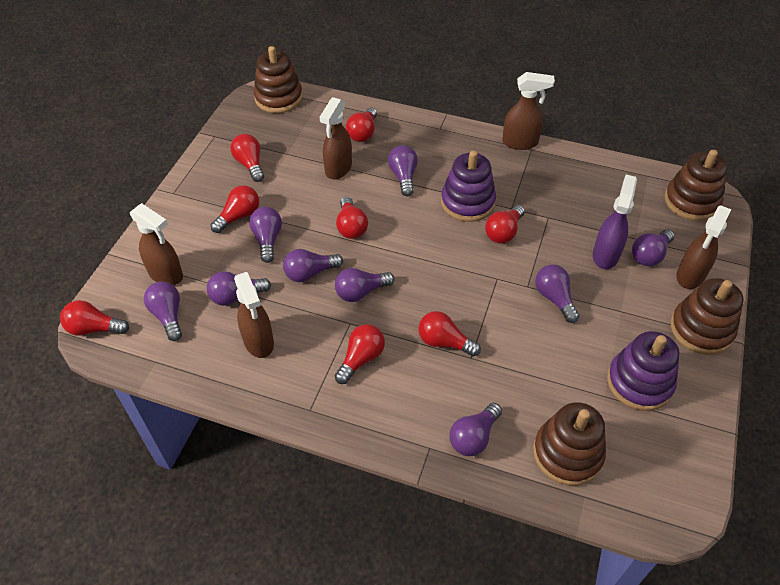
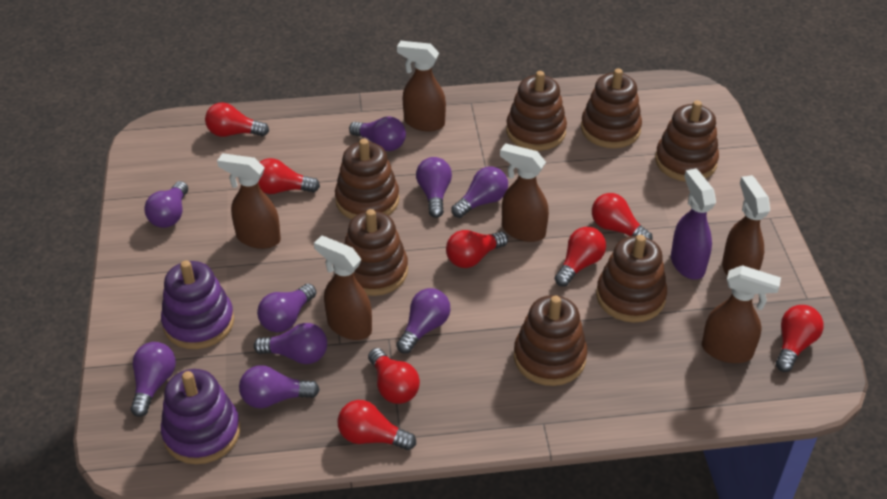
brown spray bottle: [130,203,183,285] [234,272,274,358] [320,97,352,180] [502,72,555,150] [676,206,731,289] = 5 -> [217,153,281,249] [314,235,372,340] [397,41,446,131] [500,143,549,242] [702,265,781,363] [722,175,770,276] = 6
brown stacking toy: [253,46,303,113] [533,402,606,486] [664,150,728,221] [670,278,744,355] = 4 -> [335,139,399,220] [344,209,408,296] [506,71,567,151] [514,295,587,386] [581,68,642,148] [596,235,667,323] [655,100,719,182] = 7

